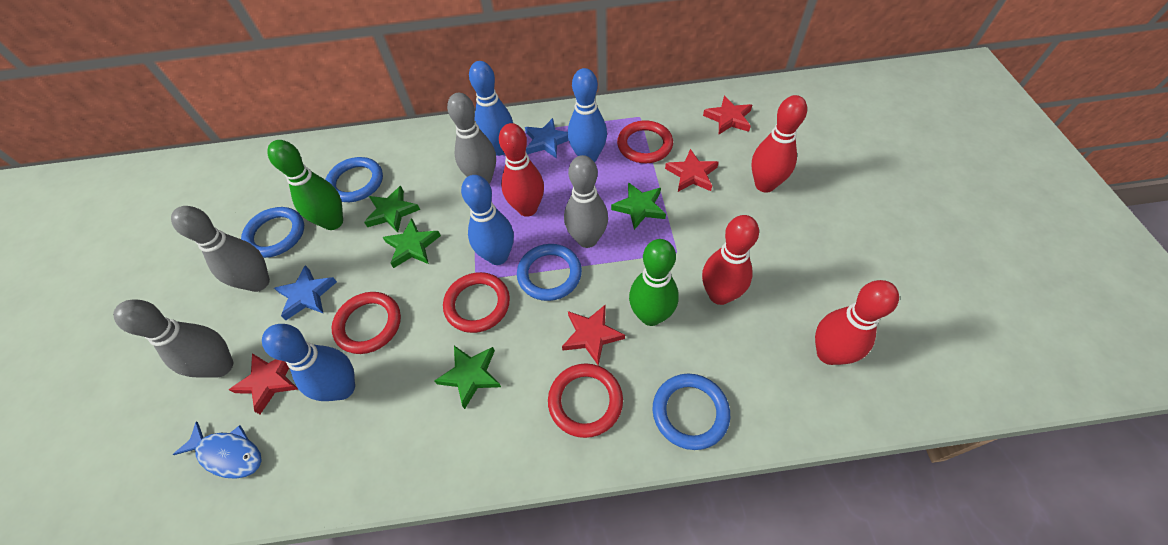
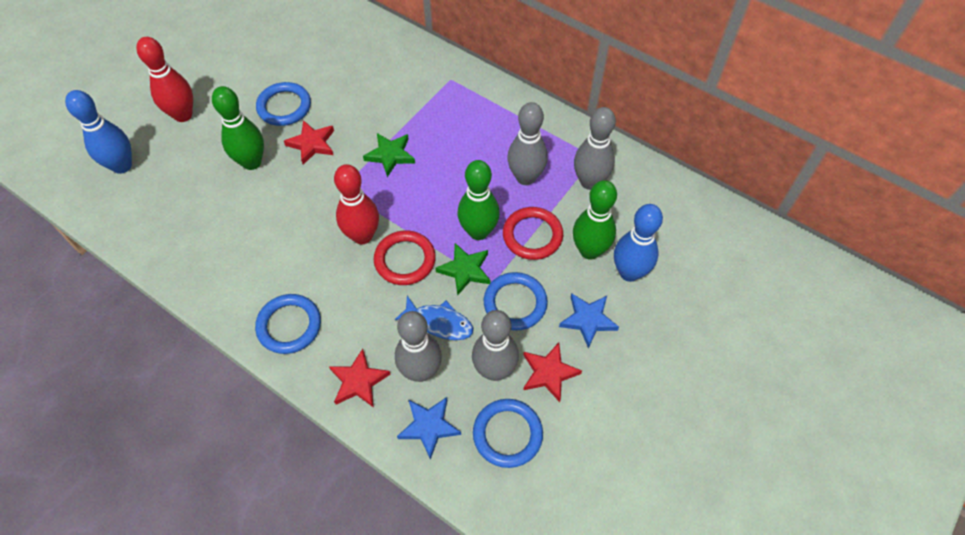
blue bowling pin: [262,324,355,401] [461,175,514,265] [469,61,513,156] [568,68,607,162] = 4 -> [65,90,132,174] [614,204,663,282] = 2
green bowling pin: [267,140,343,230] [629,239,679,326] = 2 -> [212,86,264,170] [458,160,500,240] [573,180,617,259] = 3
green star: [364,186,420,232] [383,218,441,268] [434,346,501,409] [611,182,666,230] = 4 -> [363,133,415,177] [435,243,490,295] = 2
red bowling pin: [499,123,544,217] [702,215,759,305] [752,95,807,193] [815,280,899,365] = 4 -> [136,37,193,122] [334,164,379,244] = 2
red ring: [331,292,401,354] [443,272,510,333] [548,363,623,438] [617,120,673,163] = 4 -> [374,230,436,285] [503,207,563,260] = 2
red star: [229,353,298,414] [562,304,625,366] [665,149,719,192] [703,96,752,134] = 4 -> [284,120,334,165] [329,349,390,408] [524,343,582,402] = 3

